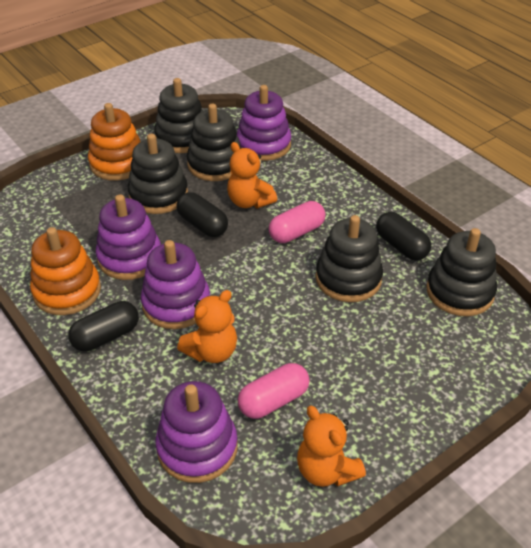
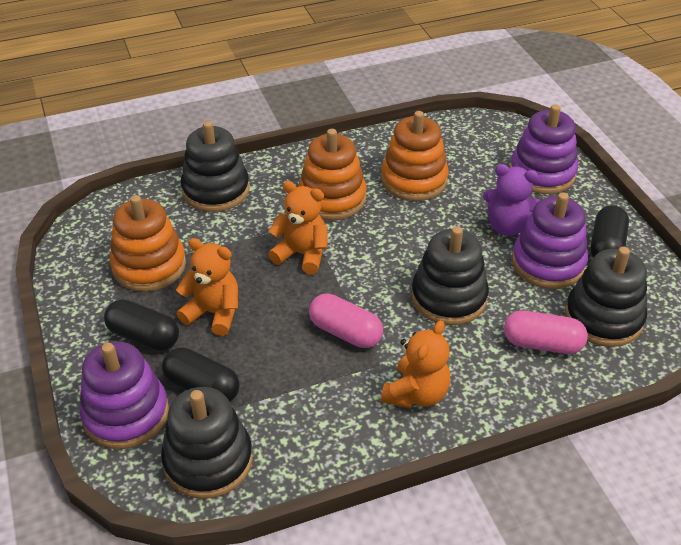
black stacking toy: [128,134,188,214] [154,78,203,153] [187,104,241,181] [316,215,383,302] [426,228,497,316] = 5 -> [161,387,253,499] [181,121,250,212] [411,226,489,325] [565,247,647,347] = 4
orange stacking toy: [30,227,101,315] [88,103,141,181] = 2 -> [110,195,186,292] [298,129,367,220] [381,111,449,201] = 3
purple stacking toy: [96,194,161,280] [141,240,210,329] [155,381,238,483] [237,85,291,161] = 4 -> [79,342,169,449] [510,104,578,194] [512,192,588,289] = 3
purple teddy bear: none = 0 -> [483,164,540,236] = 1

